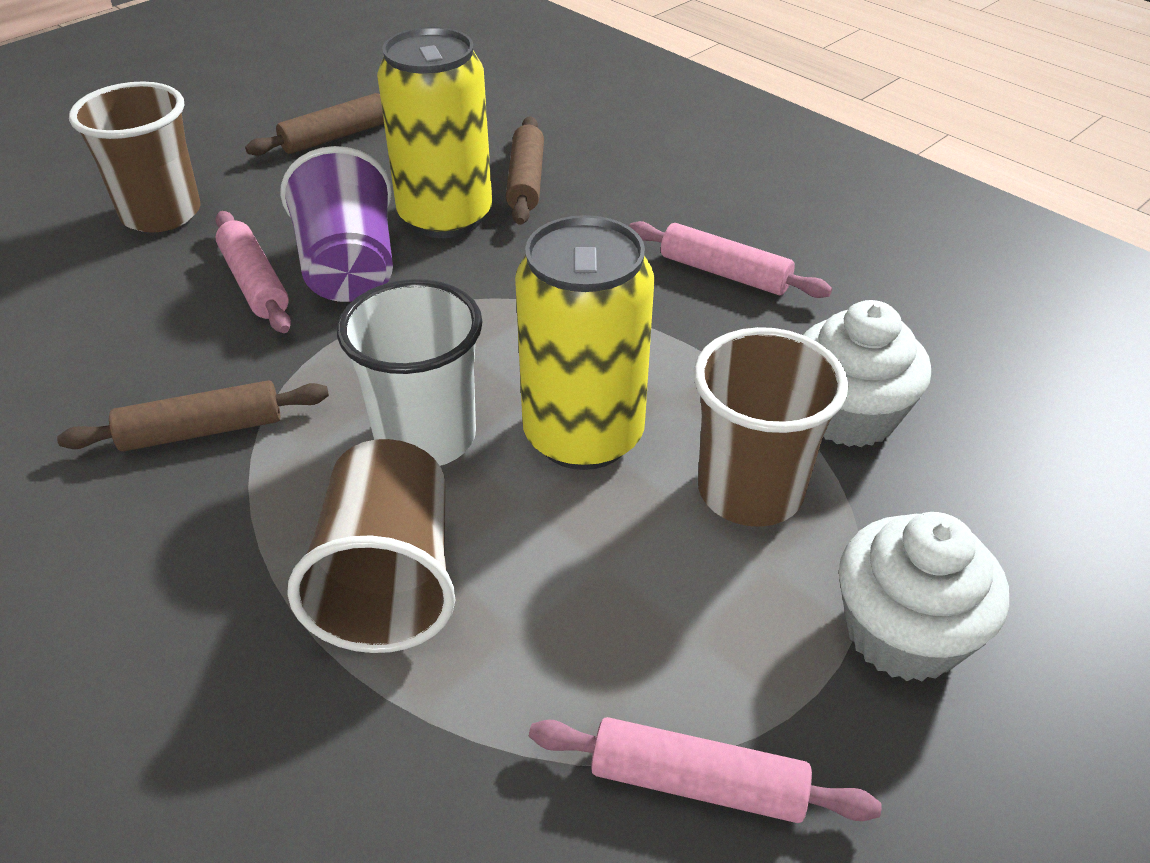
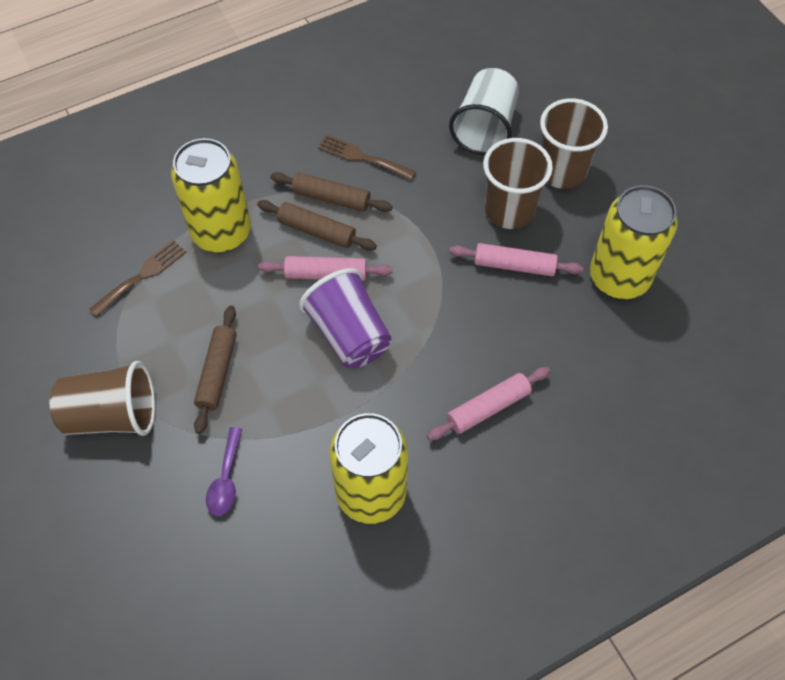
brown fork: none = 0 -> [90,240,186,316] [318,134,416,180] = 2
purple spoon: none = 0 -> [206,427,242,516] = 1
white cupcake: [804,300,931,447] [839,512,1009,681] = 2 -> none = 0
yellow can: [377,27,492,238] [515,215,655,470] = 2 -> [171,138,251,253] [329,413,408,524] [590,185,678,299] = 3

